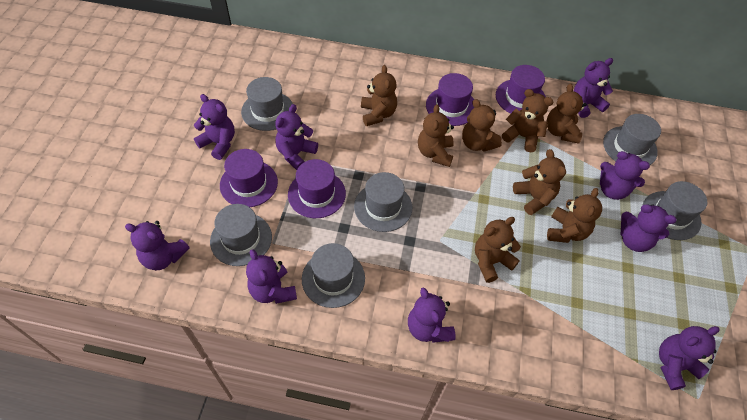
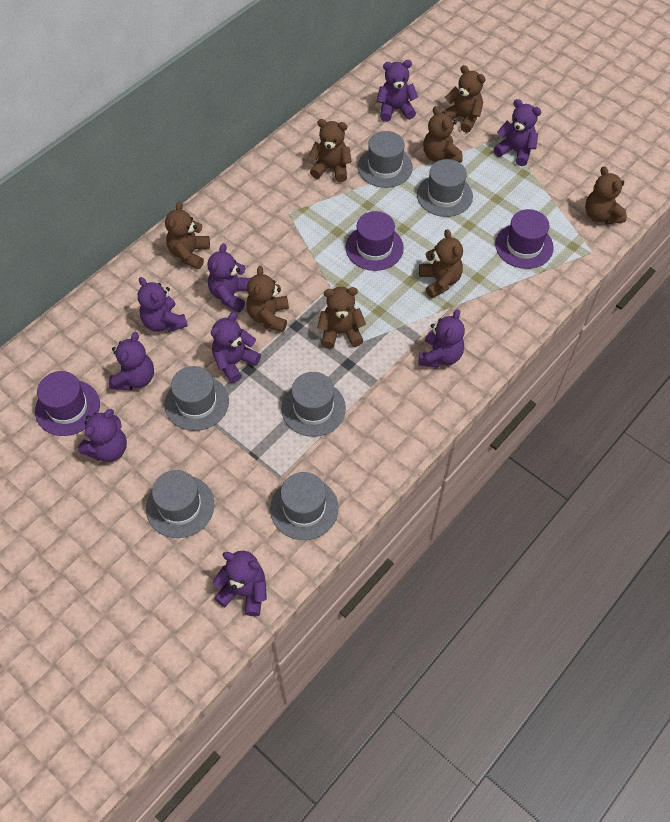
purple hat: [220,149,278,207] [288,159,346,218] [426,73,474,126] [496,65,546,114] = 4 -> [35,371,100,436] [346,211,404,271] [495,209,554,269] = 3

